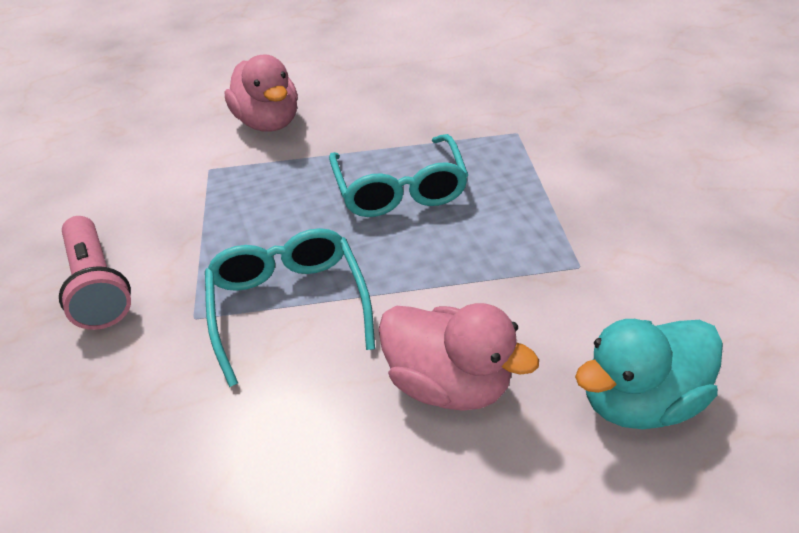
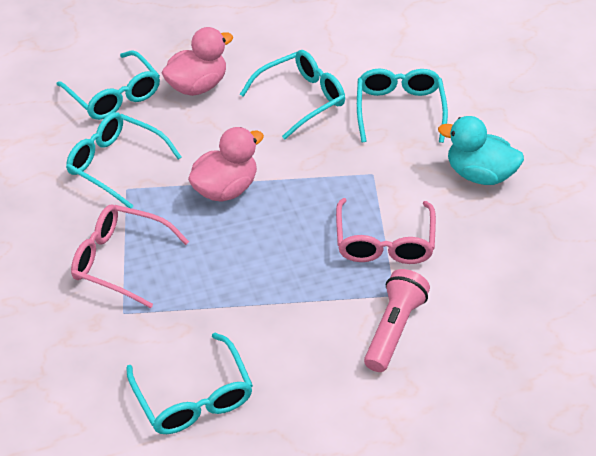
pink glasses: none = 0 -> [71,204,189,308] [336,198,436,264] = 2
turquoise glasses: [205,228,375,387] [329,134,468,217] = 2 -> [57,50,160,120] [66,112,181,209] [126,333,253,434] [240,50,345,139] [357,69,448,143] = 5

